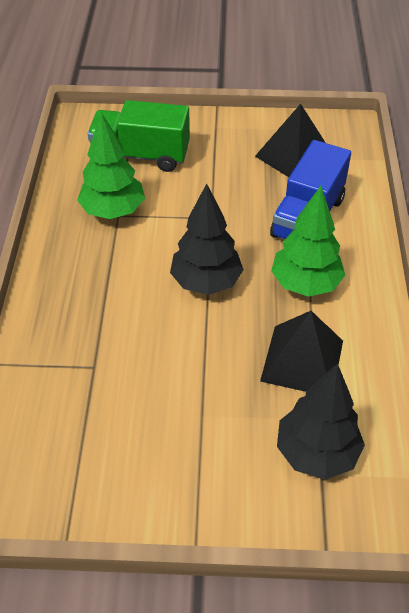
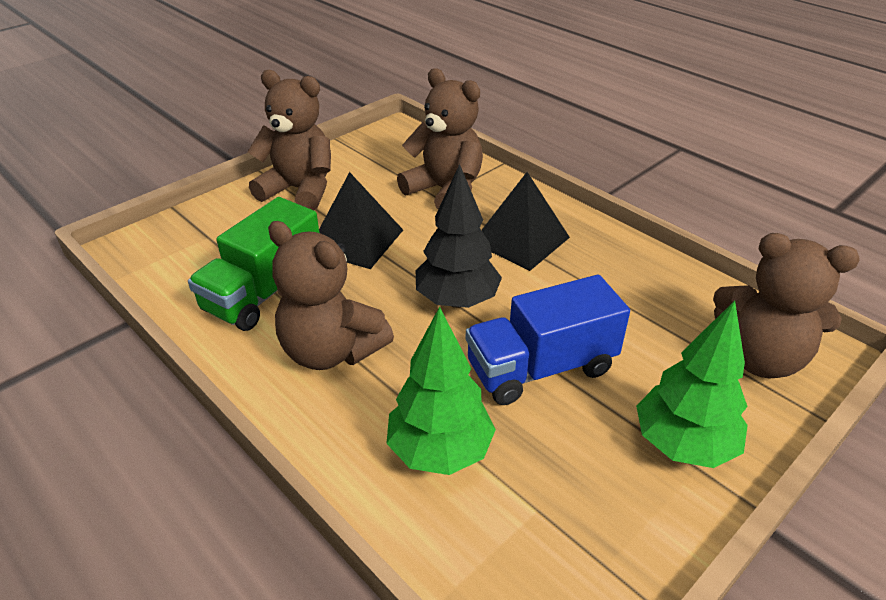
black tree: [170,184,244,295] [277,363,365,480] = 2 -> [416,164,502,308] = 1
brown teddy bear: none = 0 -> [247,70,331,210] [268,221,394,370] [397,68,483,209] [713,233,860,378] = 4

